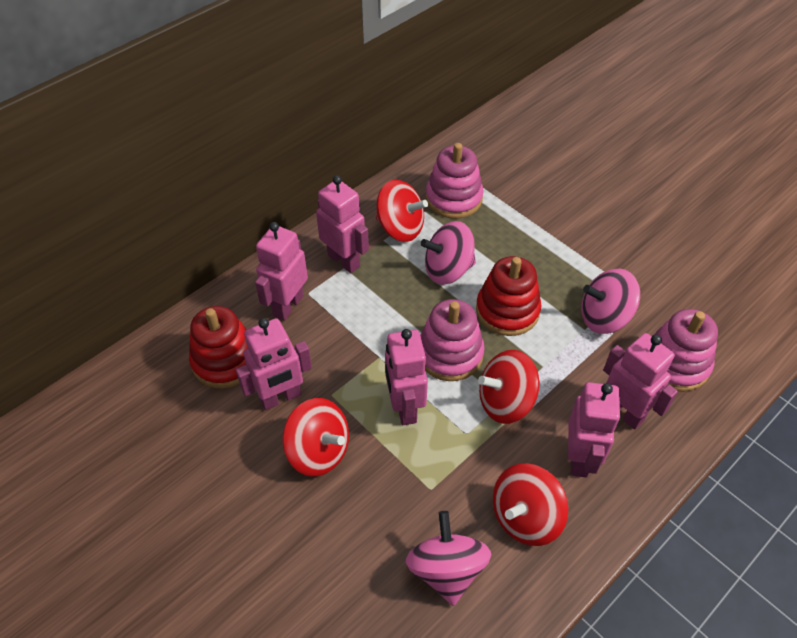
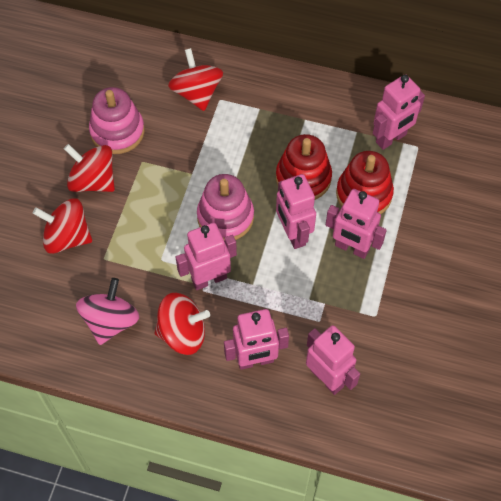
pink spinning top: [406,511,491,606] [421,221,476,285] [581,269,640,334] = 3 -> [76,278,139,345] = 1
pink stacking toy: [420,299,484,381] [426,143,484,219] [652,309,718,392] = 3 -> [89,87,145,154] [197,174,254,241] = 2

